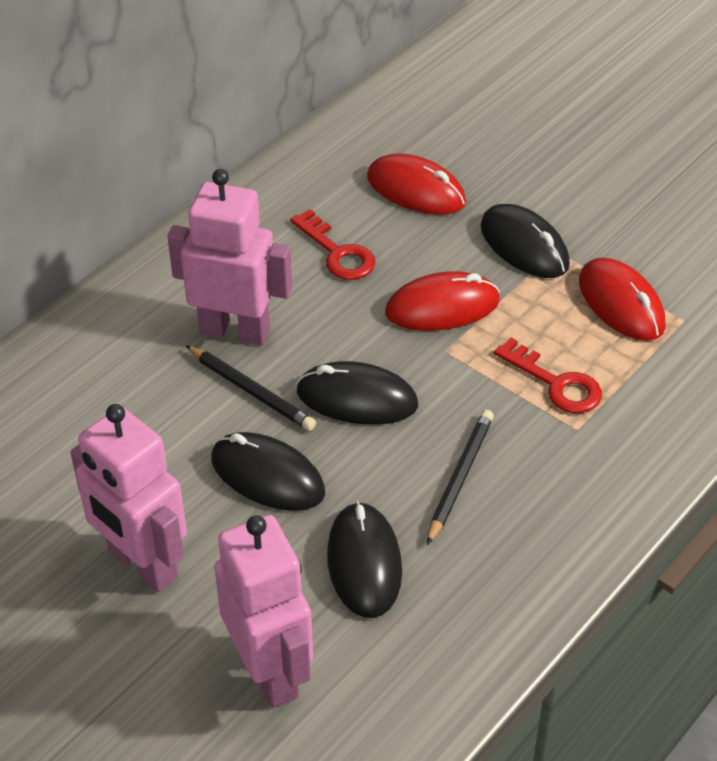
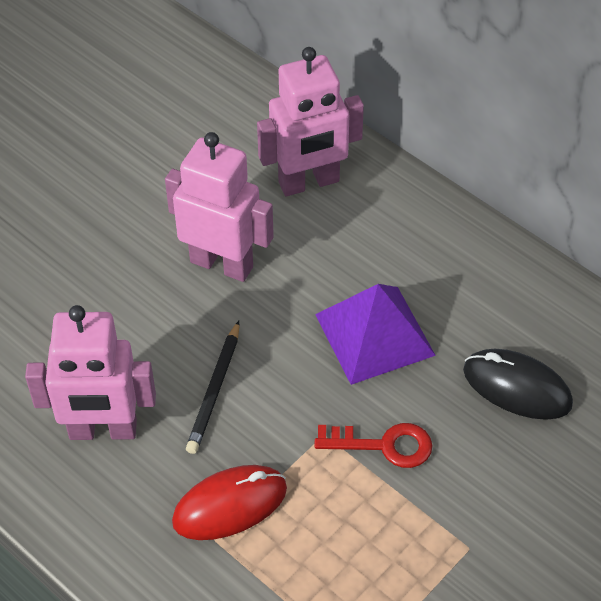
black mouse: [211,432,325,511] [296,361,418,425] [327,501,402,618] [480,204,570,278] = 4 -> [463,349,573,420] = 1
black pencil: [185,345,316,431] [427,410,494,545] = 2 -> [186,321,239,454] = 1
purple pyramid: none = 0 -> [315,284,436,385] = 1
red key: [290,209,375,280] [494,338,602,413] = 2 -> [315,423,432,468] = 1
red mouse: [367,153,466,215] [385,271,500,331] [579,258,666,341] = 3 -> [172,465,287,540] = 1

